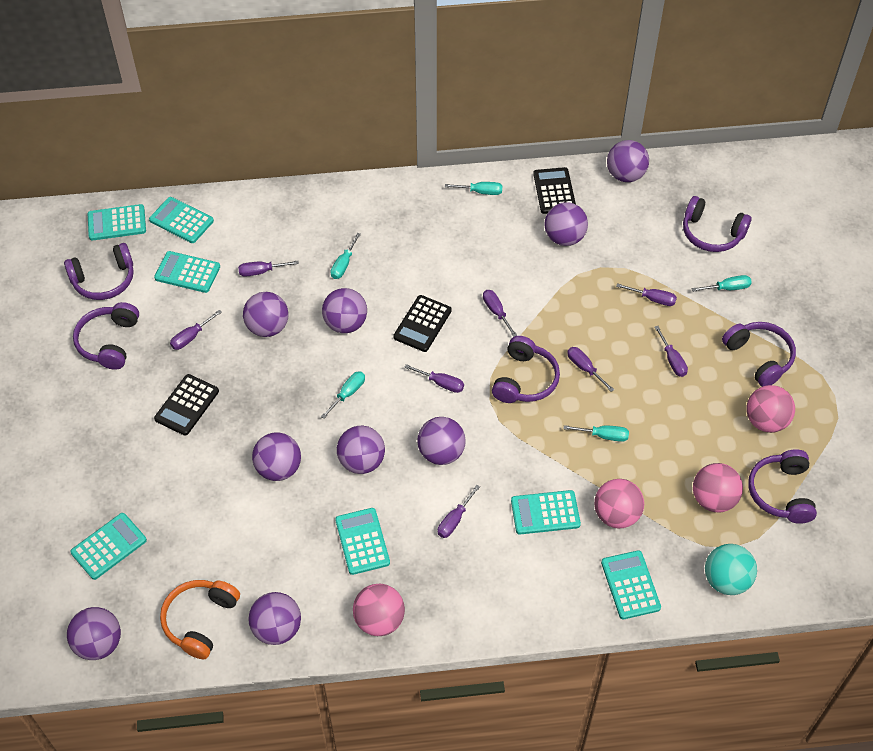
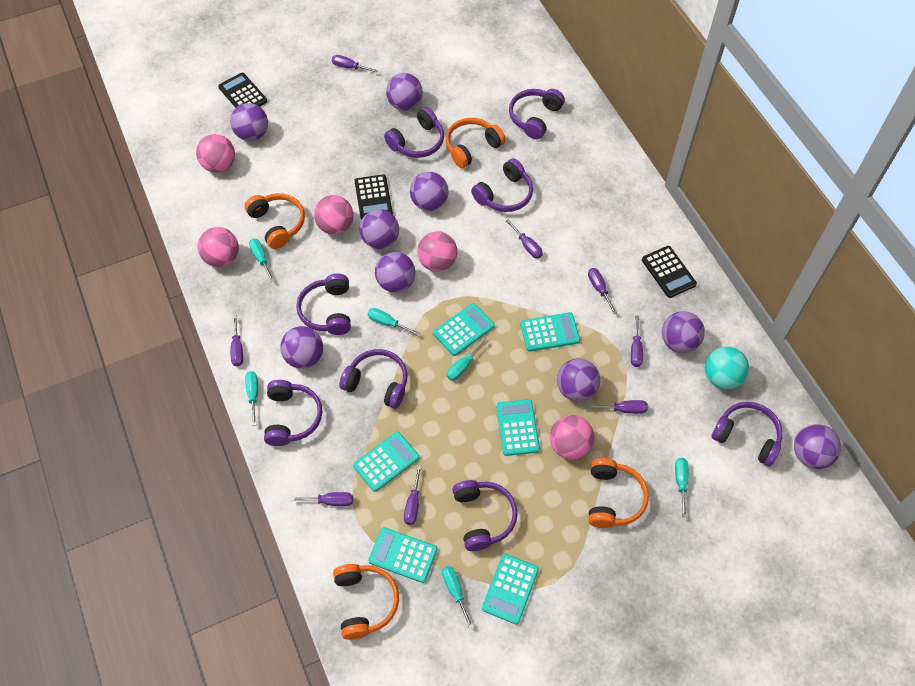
orange headphones: [160,580,240,659] = 1 -> [245,193,305,249] [333,564,399,640] [445,118,506,168] [588,458,649,528] = 4
pink ball: [353,584,405,636] [594,479,644,528] [693,463,743,512] [746,385,795,433] = 4 -> [196,134,235,173] [198,227,239,267] [314,195,354,235] [417,231,457,272] [550,415,595,460] = 5
purple headphones: [64,243,134,300] [73,302,139,370] [492,336,560,403] [683,196,751,252] [722,322,796,387] [748,449,817,524] = 6 -> [264,380,322,446] [296,273,351,335] [339,349,407,409] [384,107,444,158] [452,480,518,551] [471,158,533,212] [509,89,565,139] [711,402,783,466] = 8
turquoise calculator: [70,513,147,580] [88,204,146,241] [149,197,214,243] [154,251,220,293] [335,508,390,575] [511,490,581,534] [601,550,661,619] = 7 -> [353,432,419,492] [368,527,438,583] [433,303,495,356] [482,554,539,624] [496,399,540,456] [520,312,580,352] = 6
turquoise screwdriver: [321,371,365,419] [331,233,361,279] [445,182,503,195] [563,425,629,442] [691,275,752,292] = 5 -> [245,371,258,426] [249,239,274,282] [368,308,419,336] [442,566,473,629] [447,339,488,381] [675,458,689,518] = 6

